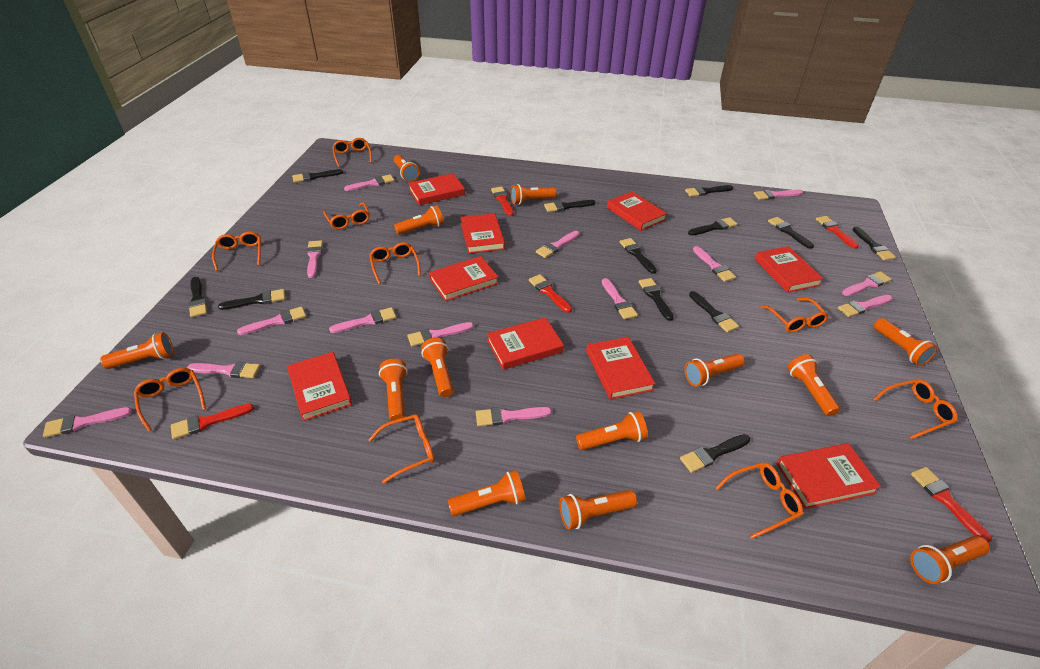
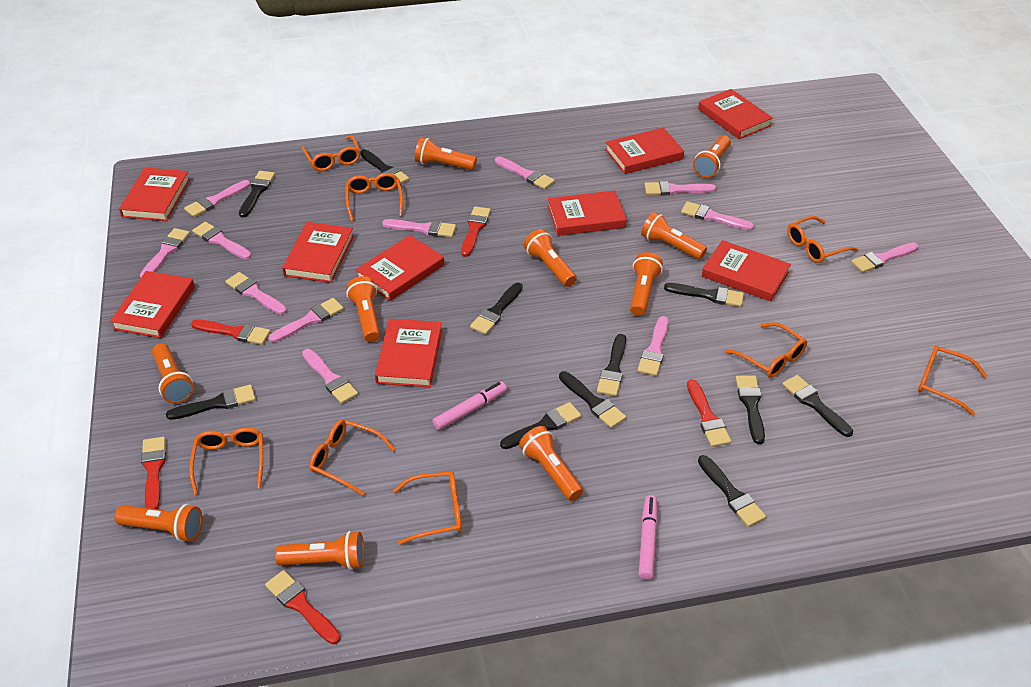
black brush: [188,277,207,317] [218,289,285,310] [292,169,343,183] [544,200,595,212] [620,238,657,274] [639,278,674,321] [680,434,750,473] [685,185,733,197] [688,217,737,236] [689,291,739,332] [768,217,814,249] [852,226,896,260] = 12 -> [166,384,255,420] [239,171,275,218] [360,149,409,184] [470,283,523,335] [500,402,581,449] [559,371,626,428] [597,334,626,396] [664,283,744,307] [698,455,766,527] [736,376,765,444] [782,375,853,437] = 11
orange flashlight: [100,332,174,369] [379,359,408,421] [394,155,420,182] [394,205,444,235] [421,338,454,397] [448,470,526,516] [511,184,556,205] [559,490,637,530] [576,411,648,450] [684,353,745,387] [787,354,840,416] [874,318,938,366] [910,536,990,584] = 13 -> [114,504,202,542] [152,343,194,404] [275,531,365,570] [346,276,380,342] [415,137,477,170] [519,426,583,501] [524,229,577,287] [630,252,663,316] [641,212,707,260] [693,135,731,178] = 10
orange glasses: [134,368,206,432] [212,232,261,271] [323,202,370,230] [332,138,372,167] [369,242,421,284] [369,414,434,484] [716,462,803,539] [761,298,828,333] [873,379,958,439] = 9 -> [189,427,263,495] [301,135,360,171] [309,419,395,496] [345,173,403,221] [393,471,462,545] [725,322,807,378] [787,216,858,263] [918,346,987,415] = 8
pink brush: [43,407,132,438] [187,362,260,378] [237,306,306,335] [306,240,323,278] [329,307,396,333] [344,174,394,191] [407,322,474,347] [476,407,552,426] [536,231,580,258] [602,278,638,319] [693,246,736,282] [754,190,803,200] [838,295,893,317] [842,271,892,296] = 14 -> [140,228,190,278] [184,180,250,217] [192,222,251,260] [225,272,287,315] [269,298,344,343] [302,349,358,404] [382,219,456,237] [495,156,555,189] [637,316,669,376] [645,181,716,195] [681,201,754,230] [851,242,919,273] = 12
pink marker: none = 0 -> [432,382,507,430] [639,495,658,580] = 2

